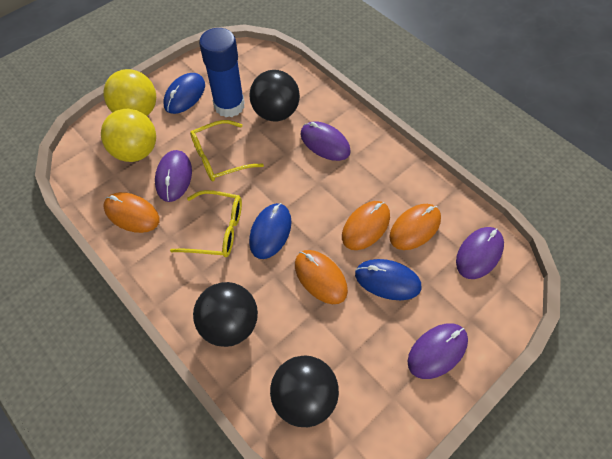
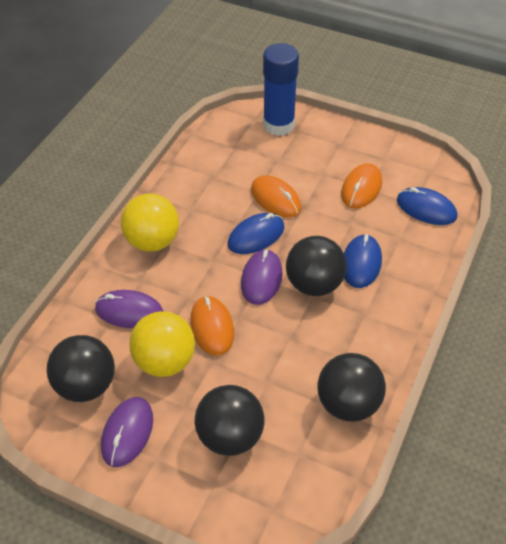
black ball: [193,282,258,347] [250,70,300,121] [270,355,339,427] = 3 -> [47,335,115,402] [195,385,264,456] [286,236,346,296] [317,353,386,422] = 4
orange mouse: [103,192,159,233] [295,250,348,304] [342,201,390,250] [389,204,441,250] = 4 -> [190,296,234,356] [251,175,301,218] [341,163,382,209] = 3
purple mouse: [155,150,192,202] [300,121,350,161] [408,323,468,379] [456,227,504,279] = 4 -> [95,290,163,329] [101,397,153,467] [241,249,283,305] = 3
yellow glasses: [170,190,242,257] [190,120,264,182] = 2 -> none = 0

